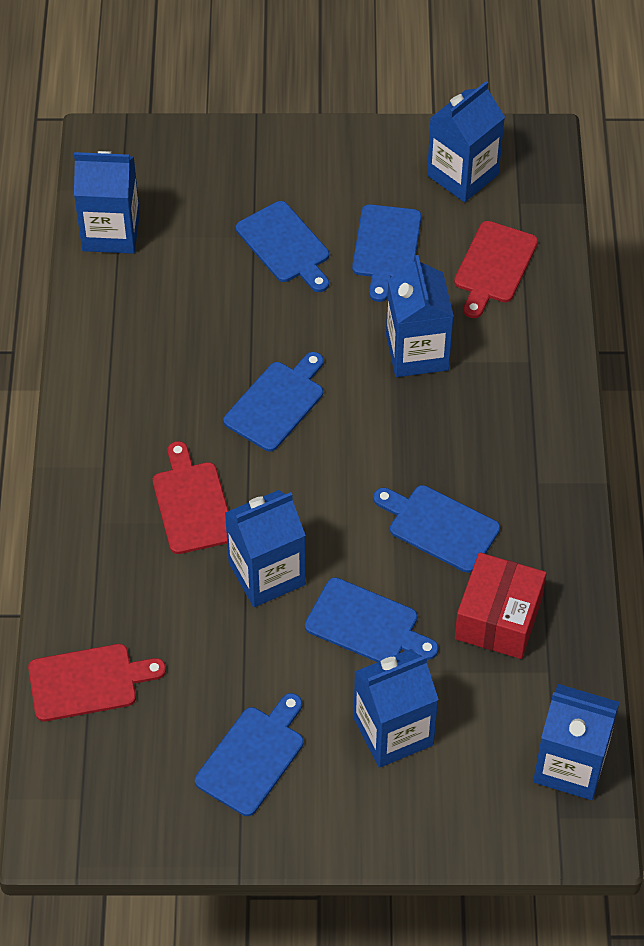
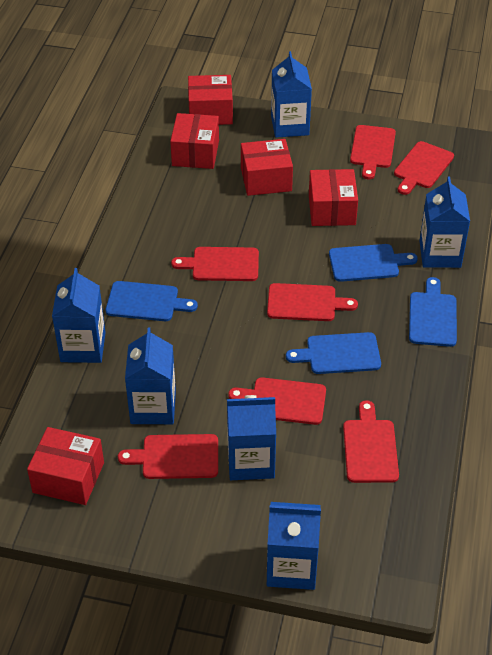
blue cutting board: [195,693,304,816] [223,352,324,451] [236,201,329,292] [305,578,439,662] [352,204,421,302] [373,485,500,573] = 6 -> [105,281,198,321] [286,332,381,374] [329,244,418,282] [409,277,457,347] = 4
red box: [455,552,547,659] = 1 -> [27,427,104,505] [170,113,219,169] [188,75,233,125] [241,139,293,196] [309,169,358,226] = 5
red cutting board: [28,644,166,721] [153,441,229,554] [454,221,538,318] = 3 -> [118,434,218,479] [171,247,259,281] [228,377,326,425] [267,283,358,321] [343,400,399,483] [350,125,396,179] [394,141,454,195] = 7

